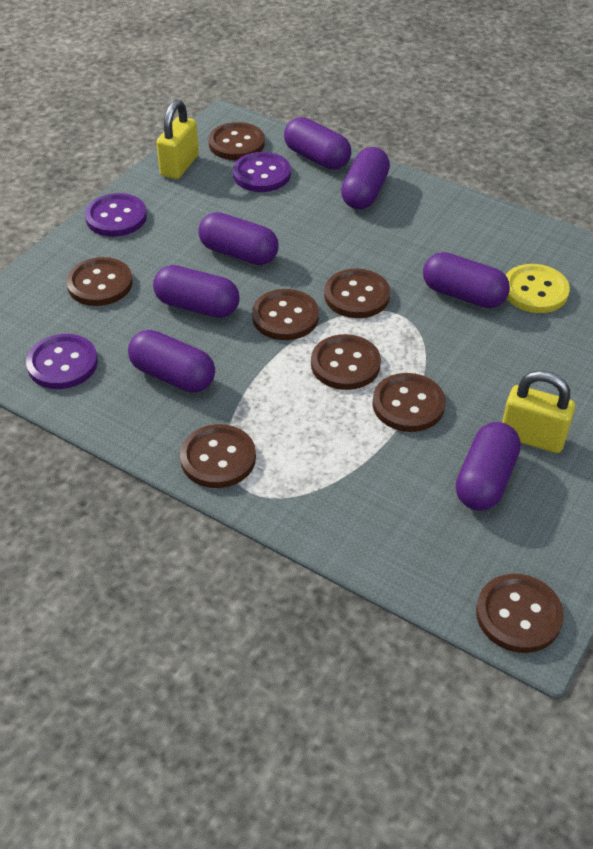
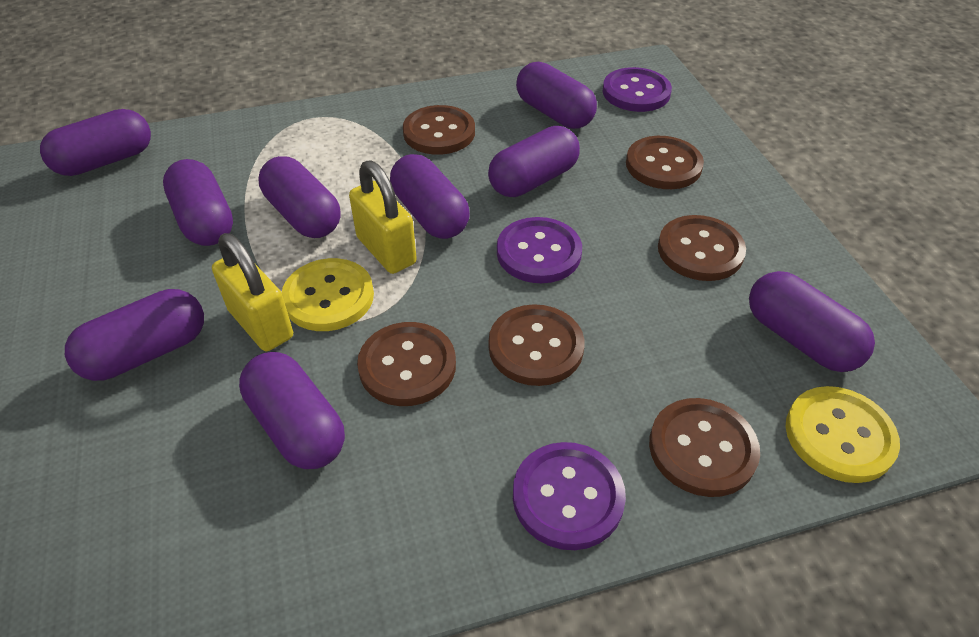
brown button: [66,257,132,306] [180,424,256,488] [209,122,265,160] [252,289,319,340] [311,334,381,390] [324,269,390,318] [372,373,446,432] [476,574,564,653] = 8 -> [357,322,456,406] [403,105,475,155] [489,304,584,386] [626,136,704,189] [649,398,760,497] [658,215,746,281] = 6
purple capsule: [128,330,215,392] [153,265,240,318] [198,212,279,265] [284,117,352,170] [341,147,390,209] [423,252,510,308] [456,422,521,510] = 7 -> [40,109,151,176] [65,289,204,381] [163,159,233,246] [239,352,345,469] [259,156,341,238] [390,154,470,239] [488,126,580,197] [516,62,597,129] [749,271,875,372] = 9
yellow button: [506,264,570,313] = 1 -> [281,258,374,331] [786,386,900,483] = 2

